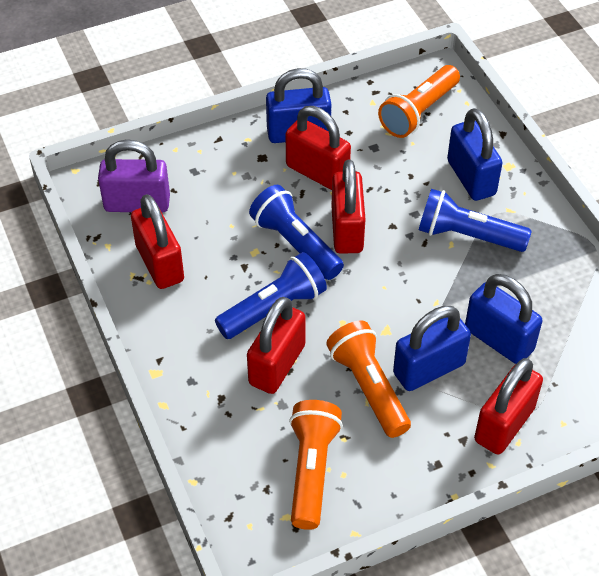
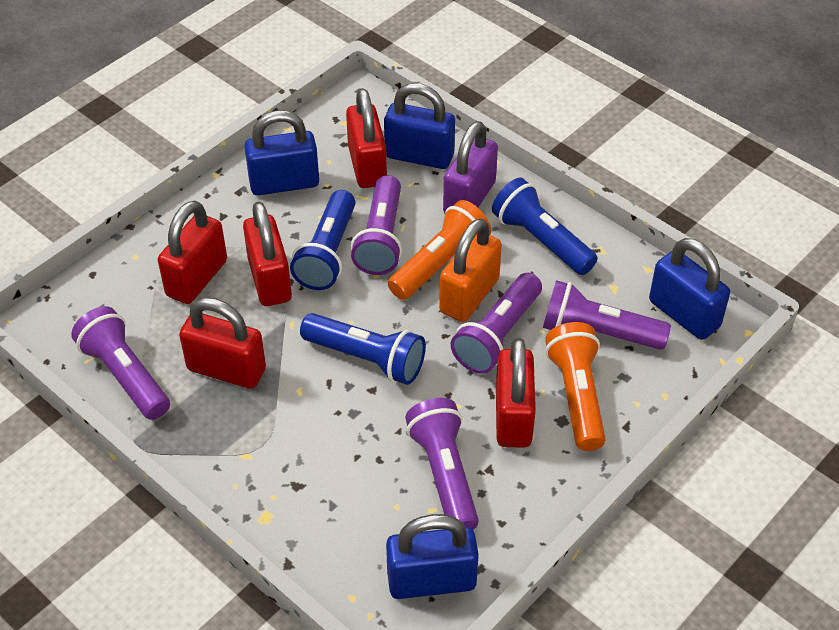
orange flashlight: [289,400,343,530] [326,321,411,438] [378,65,460,138] = 3 -> [388,200,491,300] [545,322,606,451] = 2
orange padlock: none = 0 -> [439,218,502,322] = 1
purple flashlight: none = 0 -> [71,306,170,420] [351,175,402,275] [405,398,479,529] [451,273,542,374] [543,280,671,350] = 5

